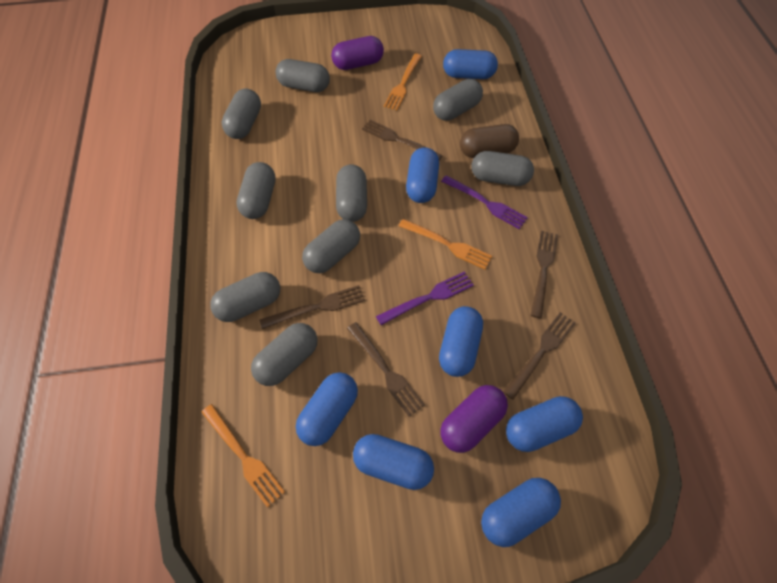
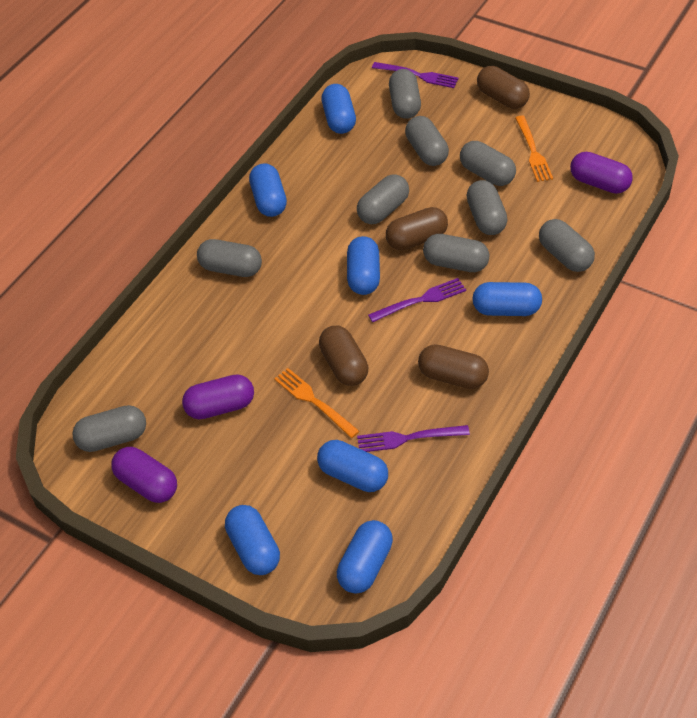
brown capsule: [460,124,519,158] = 1 -> [319,326,368,386] [386,207,448,250] [418,344,489,389] [477,66,530,109] = 4
brown fork: [260,285,365,329] [347,322,425,417] [362,120,443,161] [503,312,576,400] [530,231,558,318] = 5 -> none = 0
orange fork: [202,404,285,508] [384,54,422,110] [399,219,492,270] = 3 -> [274,368,360,438] [515,116,553,182] = 2
purple capsule: [331,36,384,70] [441,385,508,453] = 2 -> [111,447,177,503] [182,374,254,419] [570,152,633,194] = 3
purple fork: [376,272,474,325] [441,175,528,229] = 2 -> [357,425,470,452] [368,278,466,322] [372,62,459,88] = 3

